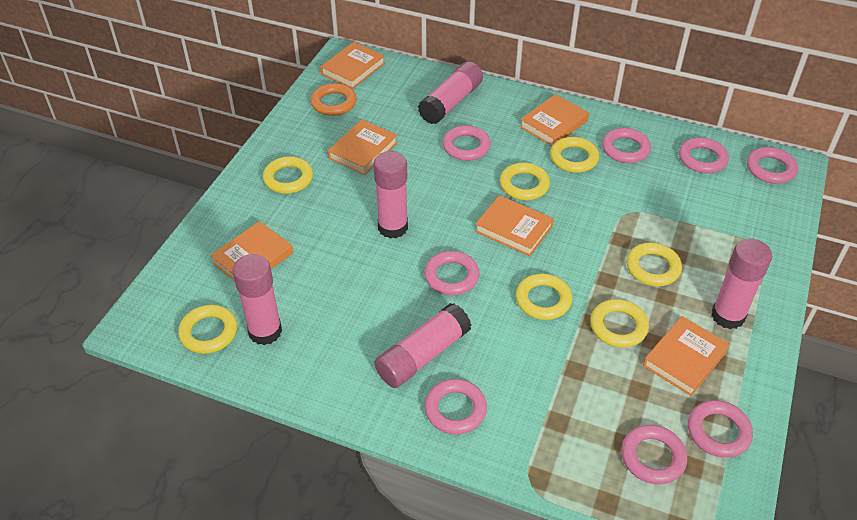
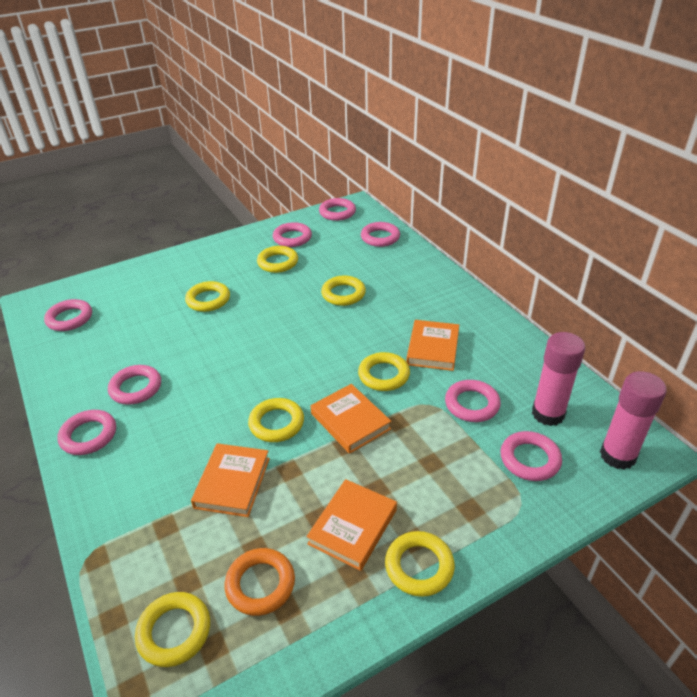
orange book: [210,221,293,281] [321,42,385,89] [328,120,398,175] [475,195,554,256] [520,94,589,146] [643,316,730,396] = 6 -> [191,443,270,517] [306,479,397,571] [310,384,391,454] [406,320,459,371] = 4
pink glue stick: [232,254,282,345] [373,151,408,238] [374,303,472,388] [418,61,483,124] [711,239,772,329] = 5 -> [532,332,585,426] [600,371,667,470] = 2

